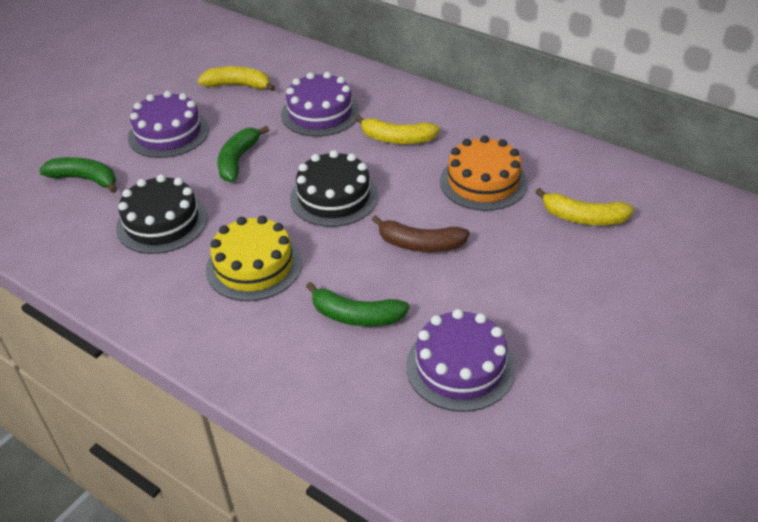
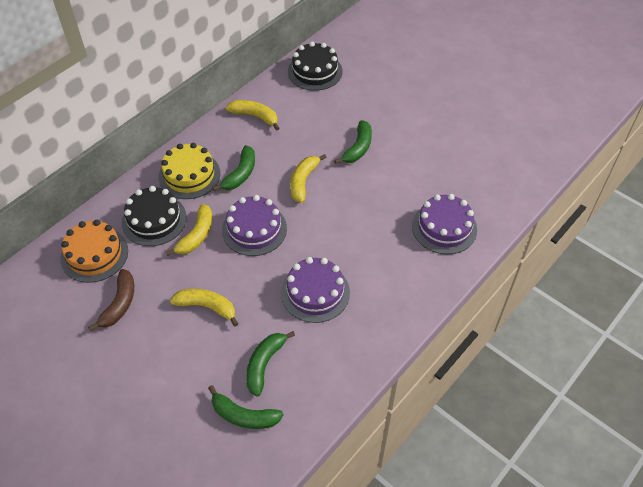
green banana: [39,157,117,193] [217,126,269,182] [306,282,409,326] = 3 -> [208,385,284,429] [212,145,255,191] [246,331,295,397] [334,120,372,164] = 4
yellow banana: [197,66,275,91] [355,115,440,144] [535,188,634,225] = 3 -> [166,204,212,256] [170,289,239,326] [226,100,279,131] [290,154,327,203] = 4

